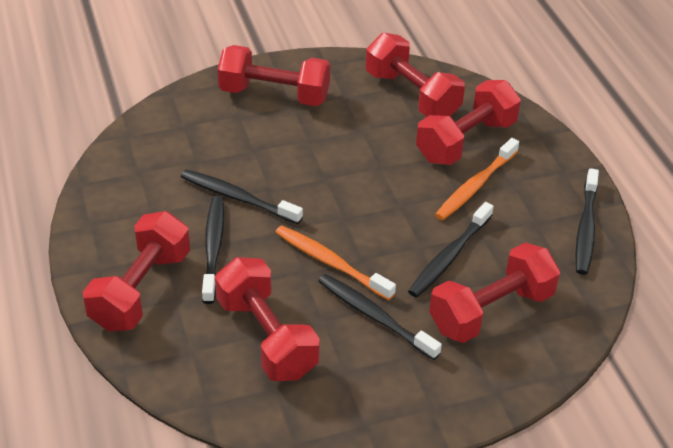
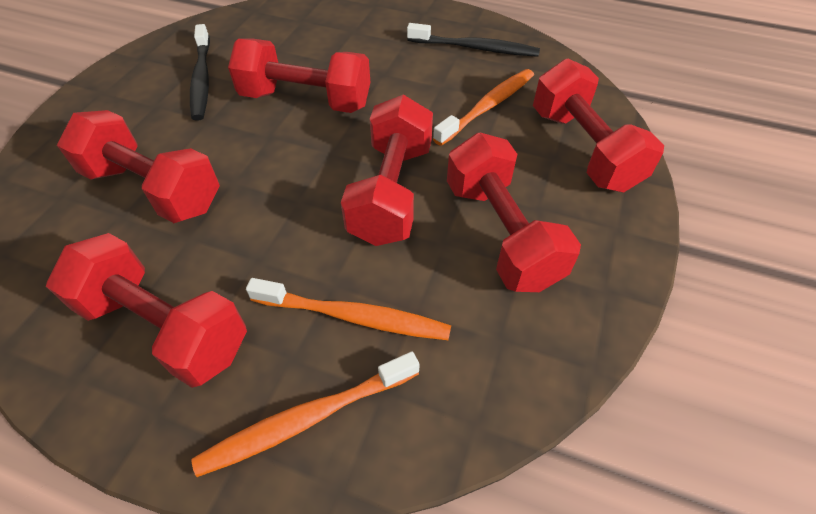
black toothbrush: [181,170,303,224] [202,196,224,304] [318,274,442,360] [408,202,494,298] [575,168,599,275] = 5 -> [190,24,210,121] [407,23,540,57] = 2
orange toothbrush: [275,225,396,300] [435,138,519,220] = 2 -> [191,352,420,477] [246,278,451,340] [433,69,534,146] = 3

